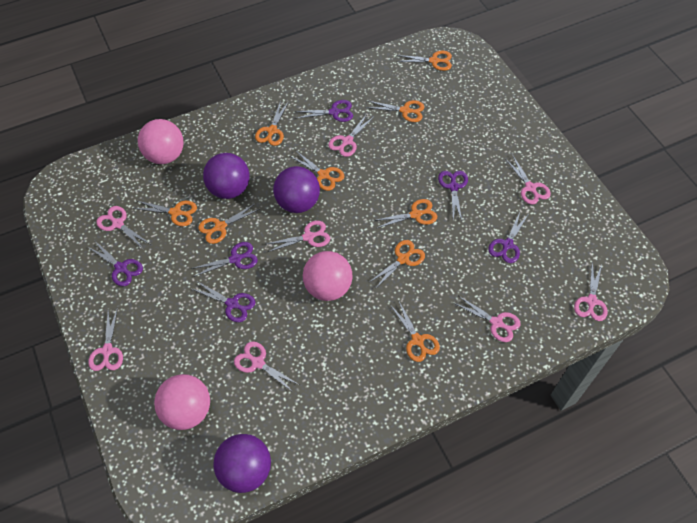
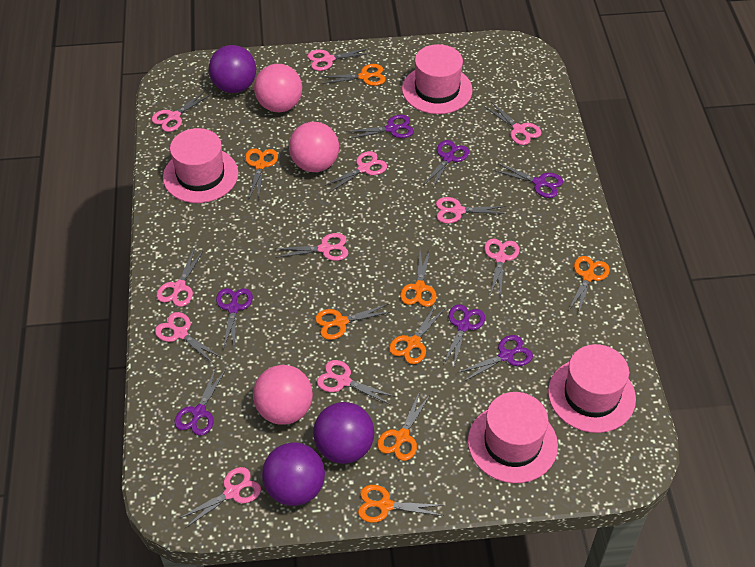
orange scissors: [133,201,197,226] [198,203,260,244] [255,101,289,146] [290,150,345,191] [366,100,424,122] [368,240,425,289] [373,199,437,228] [390,300,440,362] [396,50,452,71] = 9 -> [245,148,278,198] [315,304,390,340] [320,64,386,86] [358,485,444,523] [377,391,430,461] [389,306,444,364] [400,250,437,307] [568,256,610,315] = 8
pink hat: none = 0 -> [163,128,238,203] [402,44,473,114] [468,392,558,483] [548,344,636,433] = 4
pink scissors: [88,307,123,371] [96,206,150,250] [234,341,299,393] [266,221,330,252] [328,114,374,157] [453,296,521,342] [506,156,551,205] [574,262,608,321] = 8 -> [152,91,210,132] [155,312,222,364] [157,248,204,307] [178,467,261,528] [275,233,348,261] [308,48,372,71] [317,360,395,405] [324,151,387,193] [436,197,507,224] [484,102,541,145] [484,238,520,296] = 11
purple scissors: [88,240,143,286] [191,242,258,277] [192,281,255,322] [294,100,353,122] [438,171,468,221] [488,212,528,263] = 6 -> [174,367,226,436] [216,288,253,350] [346,115,414,139] [424,140,469,189] [443,304,485,366] [458,335,533,381] [494,163,563,198] = 7

